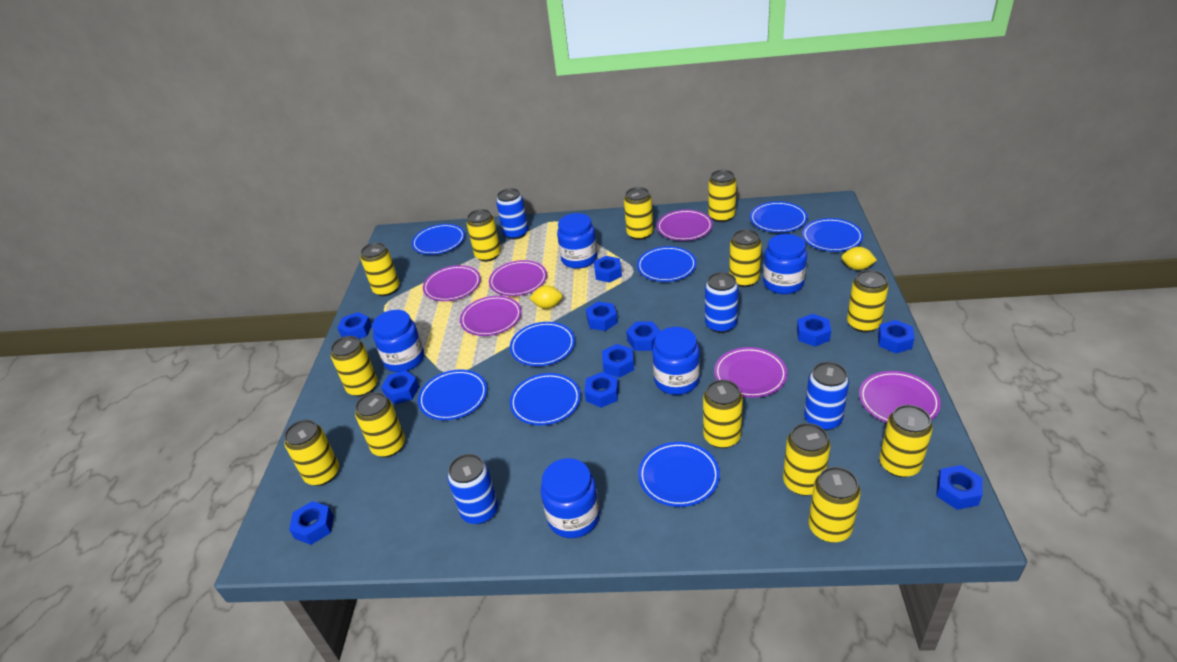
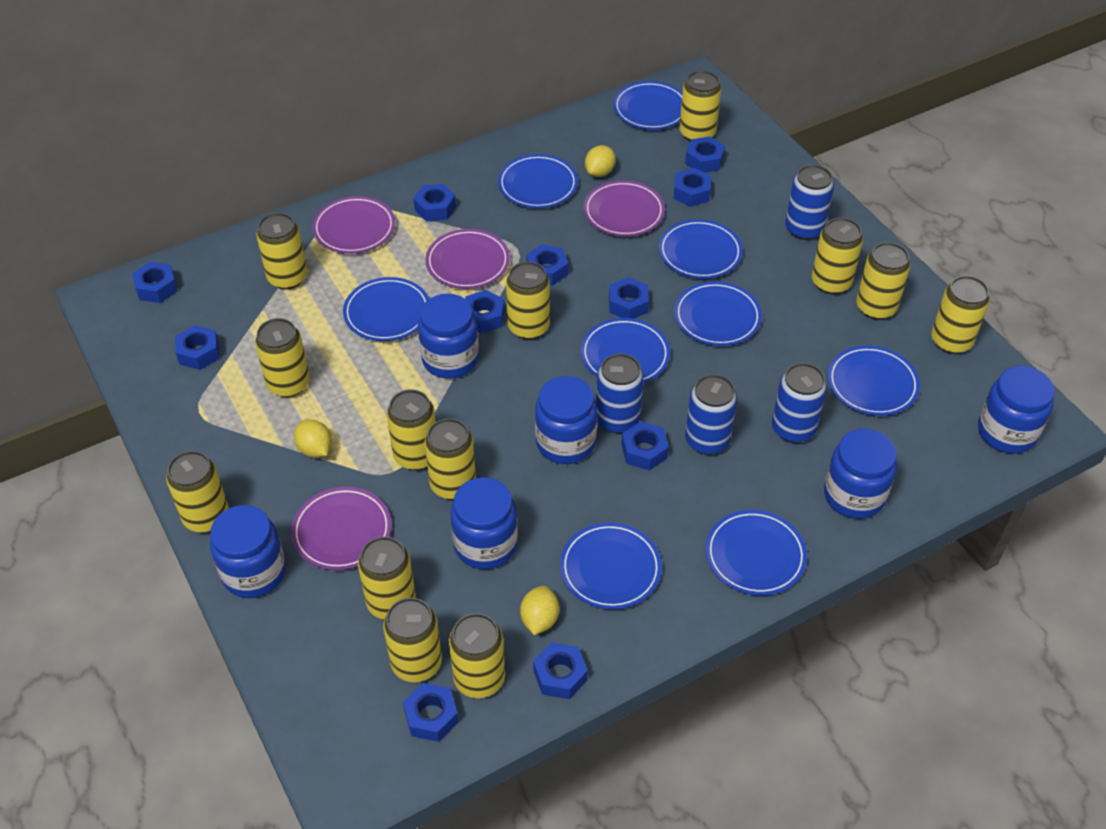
blue jar: [372,310,424,372] [541,458,600,538] [557,213,597,269] [652,327,700,395] [763,234,807,294] = 5 -> [210,505,286,598] [418,294,479,379] [450,477,518,569] [535,376,597,464] [824,429,897,519] [978,366,1055,454] = 6
blue plate: [412,224,465,255] [418,370,487,420] [510,322,575,366] [510,373,581,425] [637,246,697,282] [638,442,720,507] [750,201,808,233] [802,218,863,252] = 8 -> [343,277,429,341] [498,154,578,208] [560,522,662,610] [581,318,670,383] [613,81,683,130] [659,219,743,279] [674,281,762,346] [706,510,807,595] [828,346,920,416] = 9
purple plate: [423,265,481,301] [460,296,522,336] [489,260,547,296] [657,210,713,241] [714,347,787,398] [859,371,941,423] = 6 -> [291,487,392,570] [313,196,395,254] [425,229,510,289] [584,180,665,237] = 4
yellow lemon: [530,285,563,309] [842,247,877,270] = 2 -> [294,420,332,458] [520,585,559,635] [585,145,616,177] = 3

